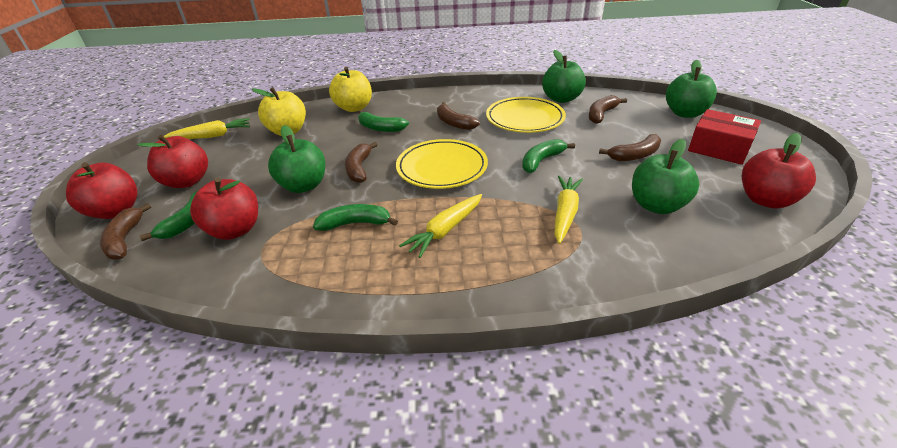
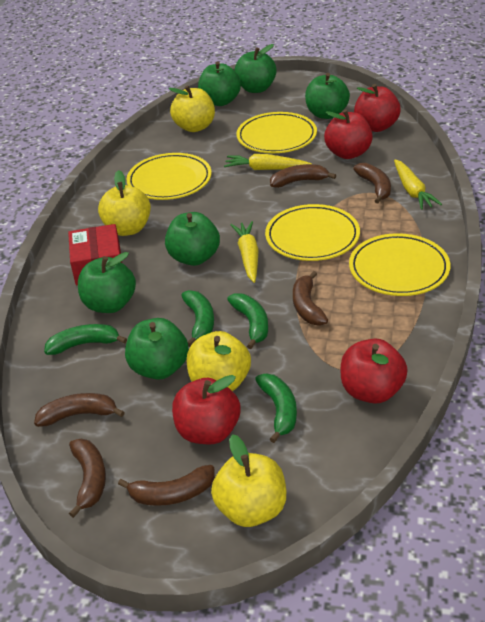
brown banana: [100,203,151,260] [345,142,378,183] [437,102,480,130] [589,95,627,124] [599,134,661,161] = 5 -> [34,393,125,427] [69,439,106,518] [118,465,215,506] [270,164,336,188] [293,271,328,326] [353,163,391,203] = 6
green apple: [268,125,325,193] [542,50,586,103] [632,139,699,214] [666,60,717,118] = 4 -> [78,252,136,313] [125,318,189,380] [165,212,220,266] [198,61,241,106] [234,44,277,93] [305,73,350,119] = 6
yellow apple: [252,87,306,136] [329,67,372,112] = 2 -> [98,170,151,236] [168,85,215,132] [187,331,251,391] [211,434,286,527] = 4
yellow plate: [396,139,488,189] [486,97,566,133] = 2 -> [127,153,211,200] [236,112,317,153] [265,204,360,261] [349,233,450,296] = 4

